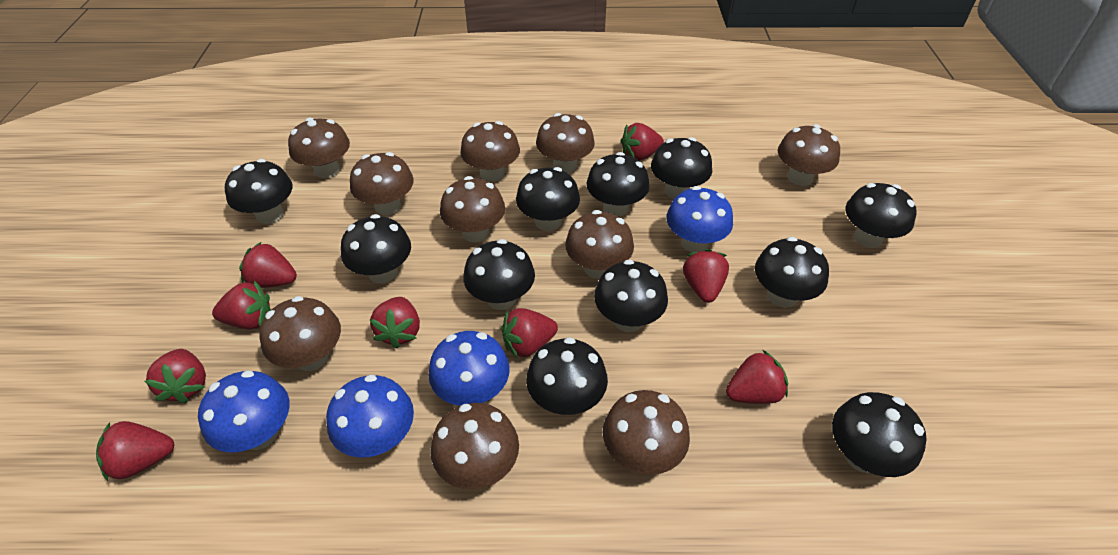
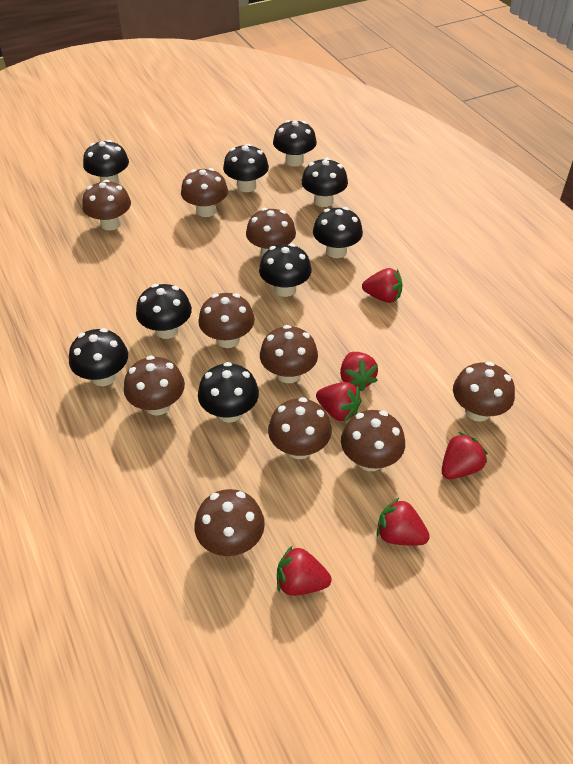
black mushroom: [225,159,293,224] [341,214,411,283] [463,239,535,310] [516,167,580,231] [526,337,608,415] [587,152,649,216] [594,259,668,332] [651,137,712,199] [755,237,829,308] [832,392,927,477] [845,183,917,248] = 11 -> [69,328,128,386] [83,140,129,184] [136,284,192,339] [198,362,259,423] [223,144,269,192] [259,243,312,297] [273,120,317,167] [301,158,348,207] [313,207,363,258] = 9
blue mushroom: [198,370,290,452] [326,374,414,458] [428,331,510,406] [666,186,733,252] = 4 -> none = 0
red strawberry: [96,421,174,481] [145,349,206,403] [212,281,271,329] [239,242,297,288] [370,297,420,349] [501,308,558,358] [620,123,664,161] [683,249,729,303] [726,349,788,404] = 9 -> [277,545,332,596] [316,382,362,422] [340,352,378,392] [362,268,403,303] [377,497,430,545] [442,432,488,479] = 6

